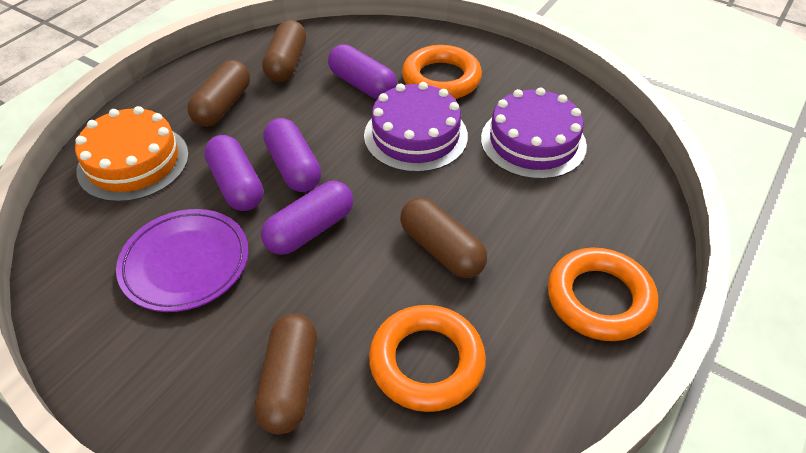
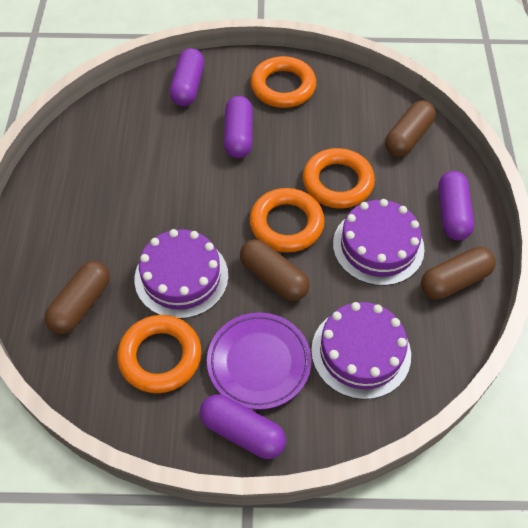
orange cake: [75,106,189,202] = 1 -> none = 0
orange ring: [369,305,486,412] [402,45,482,99] [548,248,658,341] = 3 -> [117,315,201,393] [250,188,325,252] [251,56,316,108] [303,148,375,208] = 4
purple cake: [364,82,468,172] [481,87,587,179] = 2 -> [135,229,228,319] [311,302,411,399] [333,199,425,286] = 3

